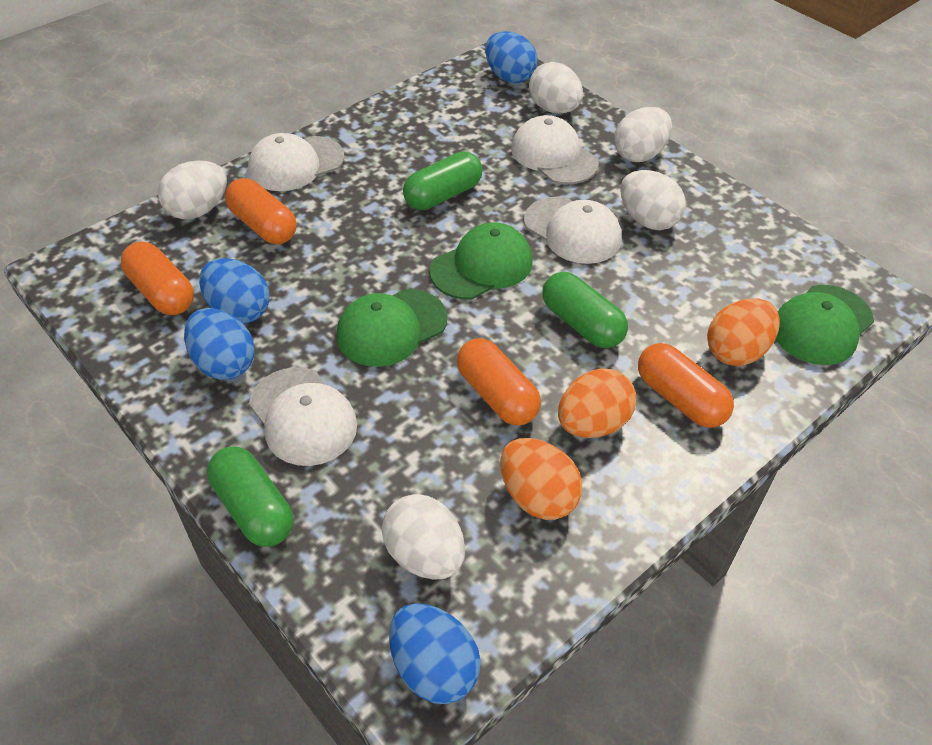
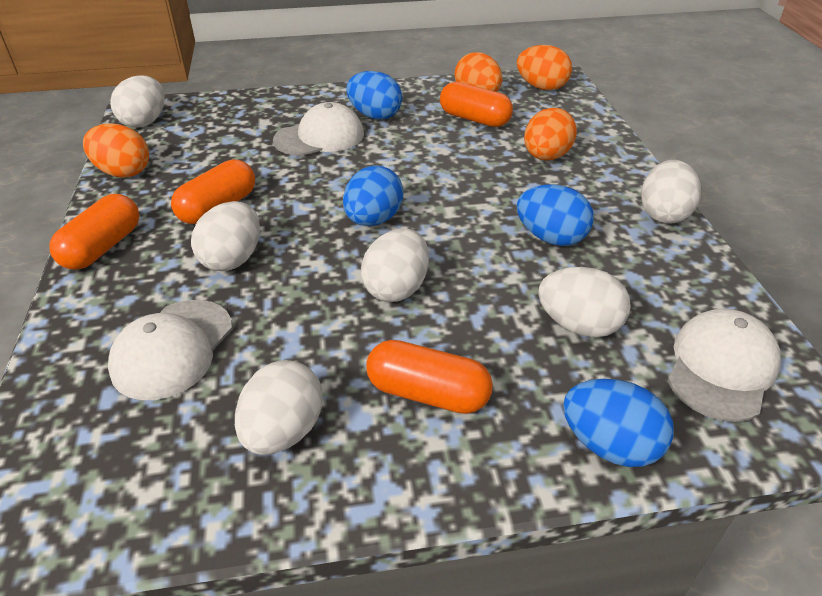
green cap: [336,289,447,367] [430,222,533,300] [776,285,874,365] = 3 -> none = 0
green capsule: [207,446,293,547] [403,151,483,210] [542,272,628,348] = 3 -> none = 0
orange egg: [500,438,582,520] [558,369,636,438] [707,298,780,366] = 3 -> [83,123,149,178] [455,52,503,92] [517,45,572,90] [524,108,577,160] = 4
white cap: [248,133,344,191] [249,367,357,466] [511,115,599,184] [524,197,622,264] = 4 -> [108,300,232,400] [273,102,364,156] [667,308,781,422] = 3
white egg: [158,160,227,220] [382,494,465,580] [529,62,583,114] [614,107,672,162] [620,170,686,230] = 5 -> [110,76,165,127] [191,201,260,271] [235,360,323,455] [361,228,429,302] [538,267,631,338] [641,160,701,224] = 6

